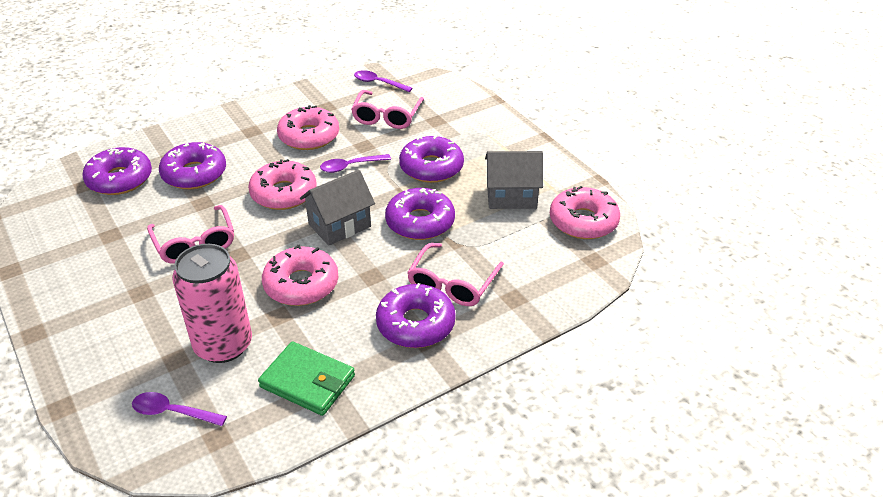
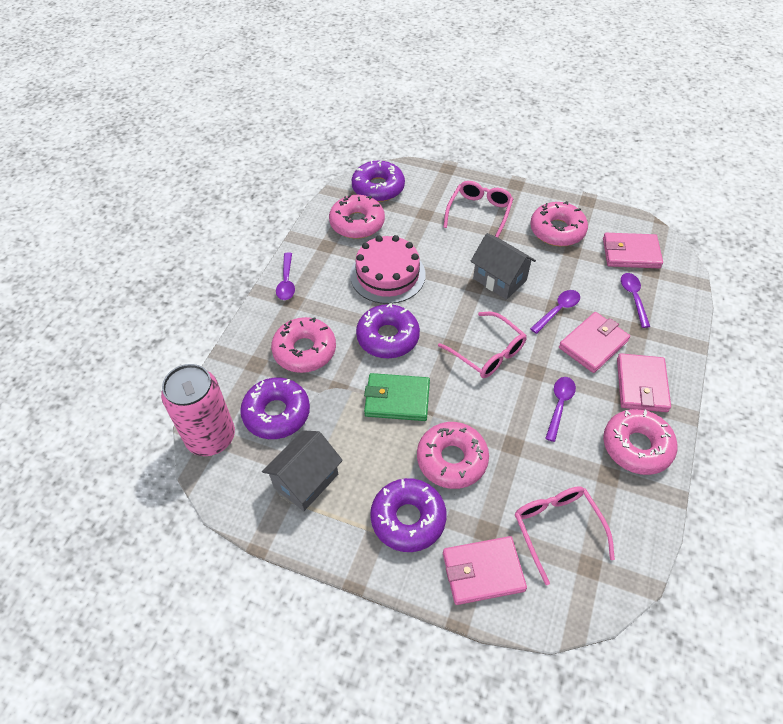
pink cake: none = 0 -> [350,235,426,304] = 1
pink donut: [248,159,317,210] [262,244,338,306] [277,105,339,150] [550,186,620,239] = 4 -> [271,317,336,373] [329,195,385,239] [417,422,489,489] [530,201,588,246] [603,409,678,475] = 5
pink wallet: none = 0 -> [443,536,527,605] [559,312,630,373] [603,233,663,268] [617,353,671,412] = 4
purple donut: [82,147,152,195] [159,142,226,189] [376,283,456,348] [385,188,455,240] [399,134,464,183] = 5 -> [240,378,310,439] [352,160,405,202] [356,303,420,358] [370,478,447,552] = 4
purple spoon: [132,392,227,426] [320,154,391,173] [354,70,412,92] = 3 -> [276,252,295,300] [530,290,580,334] [545,377,576,442] [621,273,650,328] = 4

